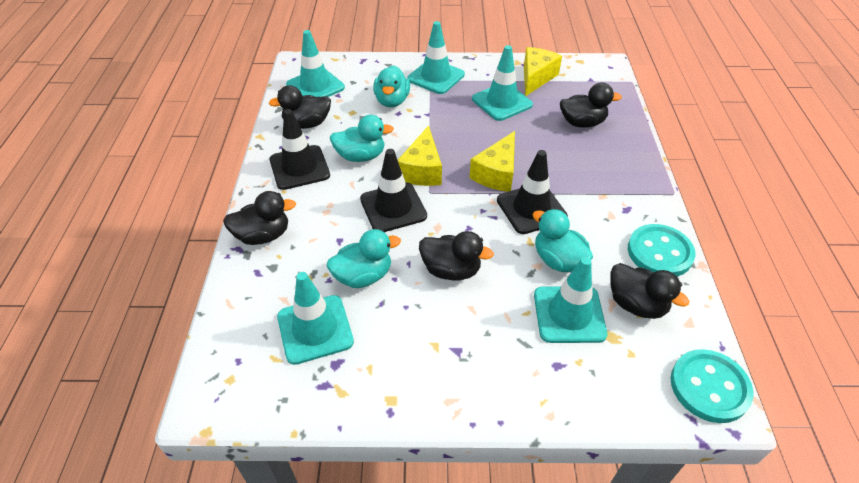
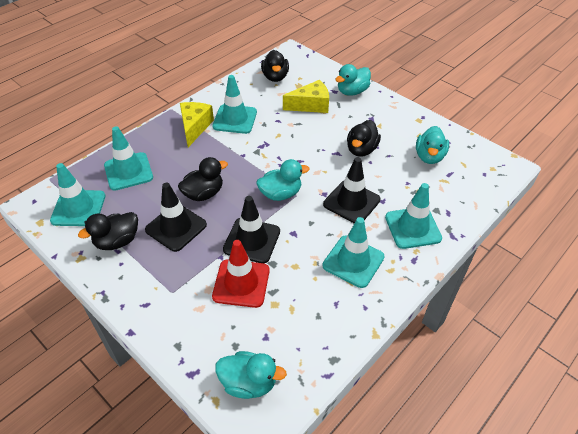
black duck: [223,191,296,245] [269,85,331,129] [419,231,494,280] [560,82,622,128] [610,263,689,319] = 5 -> [78,212,138,250] [178,157,228,201] [261,50,289,82] [347,120,381,157] = 4
red traffic cone: none = 0 -> [212,240,270,308] = 1
turquoise button: [628,224,695,277] [671,349,754,423] = 2 -> none = 0
yellow cheese: [398,125,442,186] [469,131,515,192] [524,47,562,96] = 3 -> [180,102,214,147] [283,80,329,113] = 2

